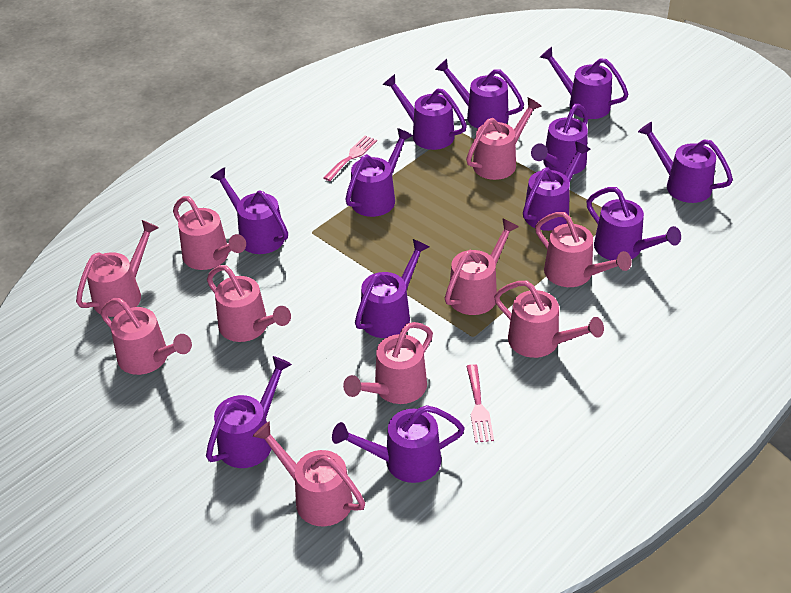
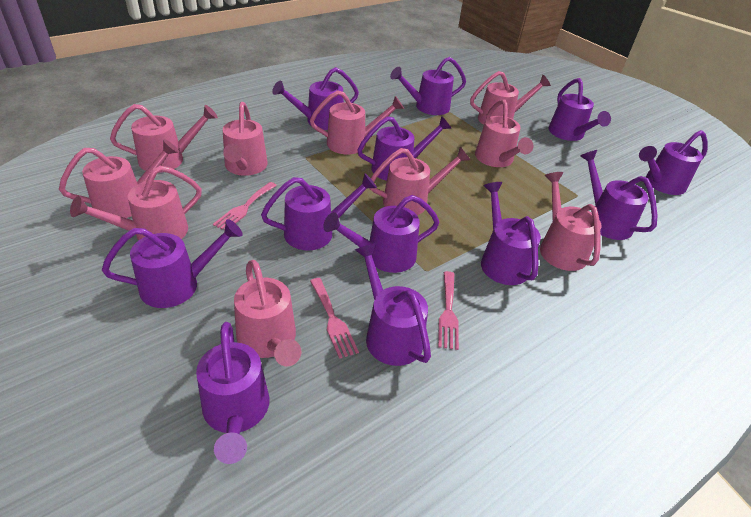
pink fork: [323,135,377,181] [466,364,494,443] = 2 -> [213,182,277,231] [310,278,359,359] [438,271,459,350] = 3

